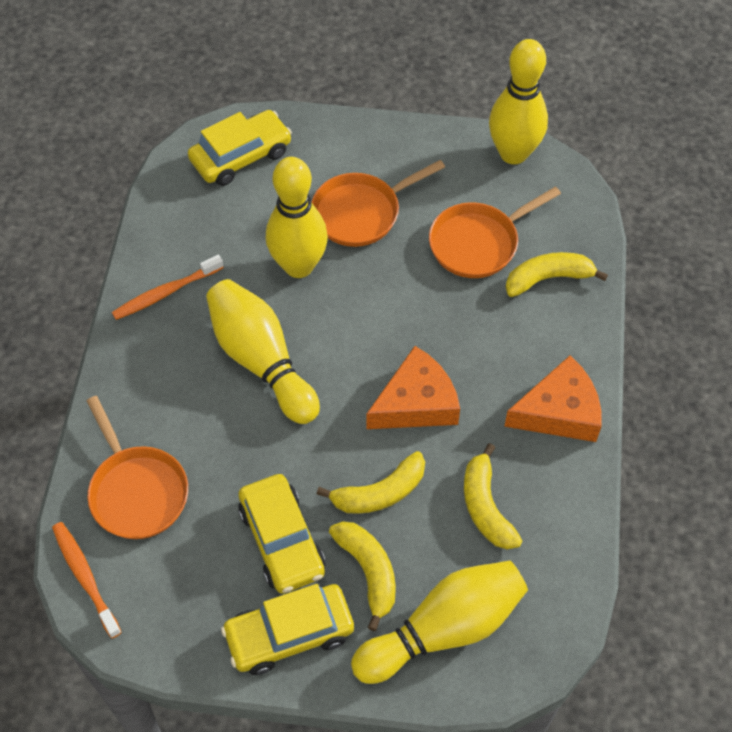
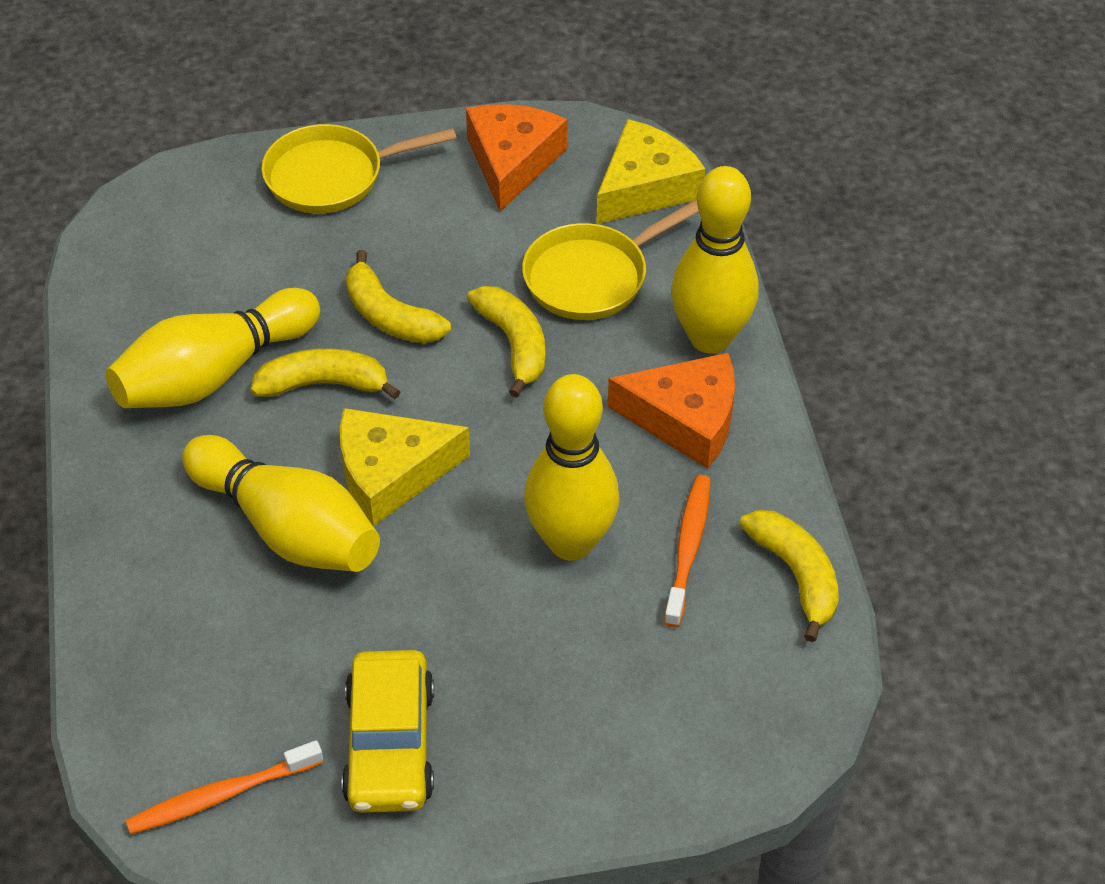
orange pan: [87,396,188,539] [312,160,445,247] [429,187,561,278] = 3 -> none = 0
yellow car: [188,110,292,186] [221,584,354,675] [238,474,325,594] = 3 -> [341,650,434,813] = 1
yellow cheese: none = 0 -> [340,408,470,526] [596,119,706,224] = 2
yellow pan: none = 0 -> [262,124,456,213] [522,199,699,320] = 2

